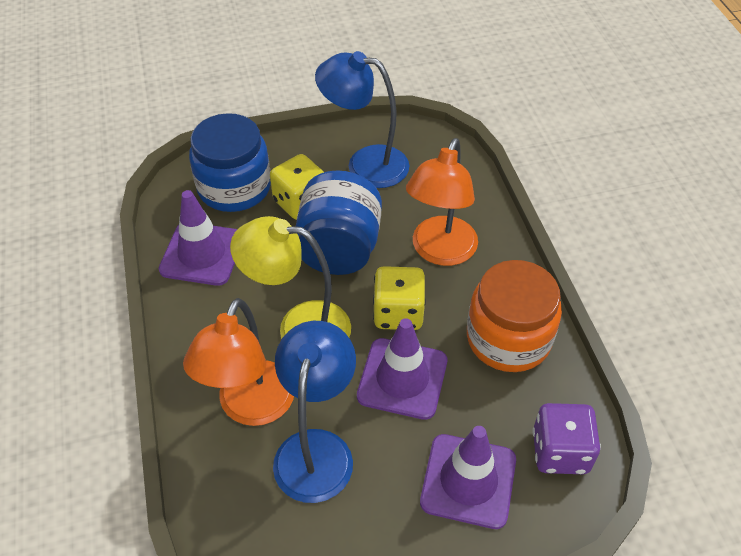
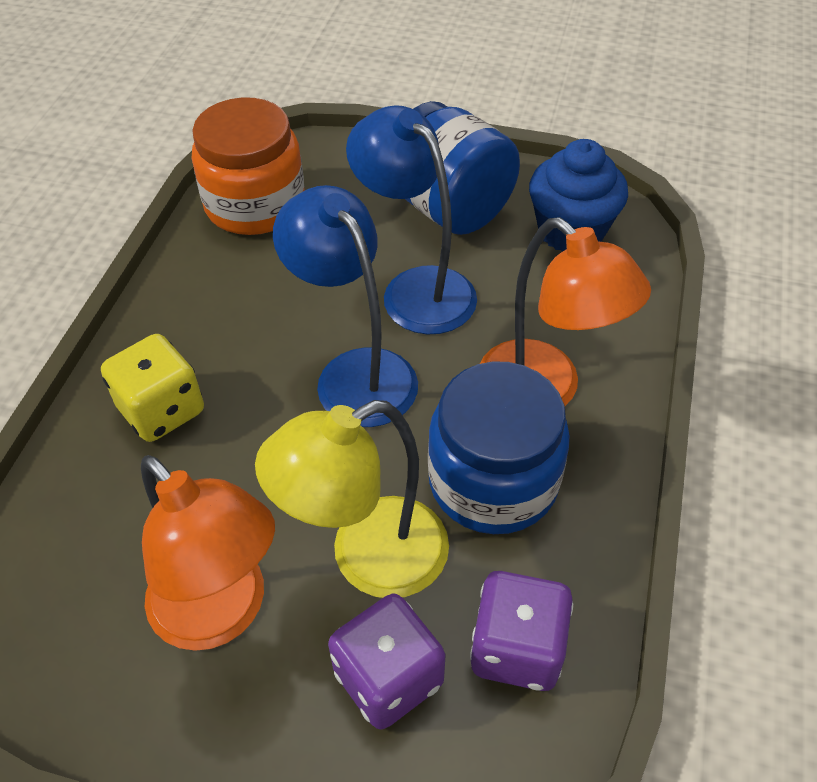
blue cupcake: none = 0 -> [529,139,628,252] = 1
purple dice: [533,403,601,474] = 1 -> [328,594,445,729] [470,571,573,691] = 2
purple traffic cone: [159,190,237,286] [357,318,447,420] [420,426,516,529] = 3 -> none = 0
yellow dice: [270,154,324,220] [373,266,426,330] = 2 -> [101,334,204,442] = 1

